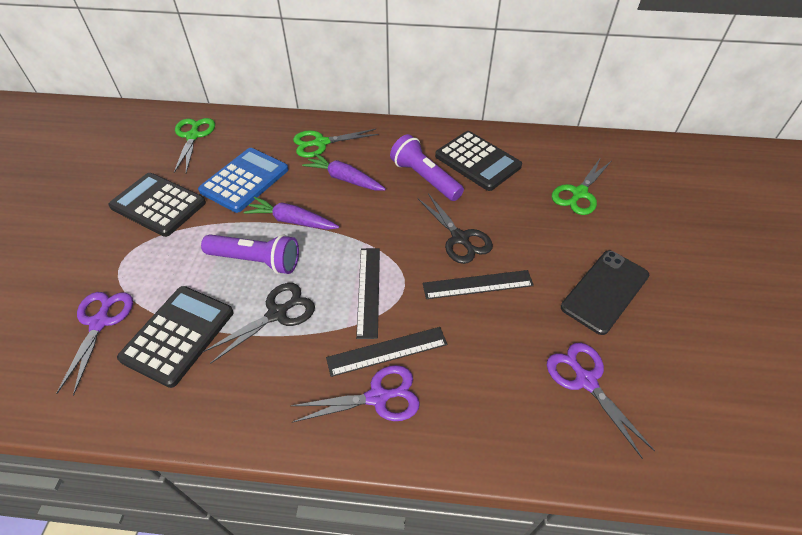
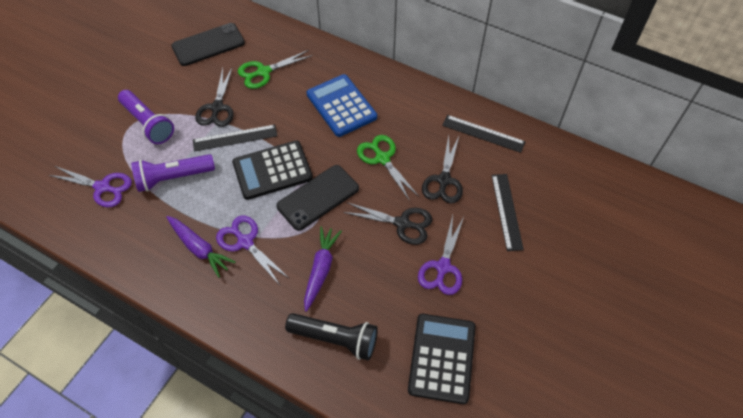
black calculator: [108,173,206,237] [117,286,233,388] [435,131,522,191] = 3 -> [232,140,313,200] [408,314,476,404] = 2
black flashlight: none = 0 -> [285,313,378,360] = 1
black phone: [561,250,649,335] = 1 -> [171,23,245,66] [276,165,359,231] = 2
black scissors: [203,283,315,363] [418,193,493,264] = 2 -> [195,68,234,127] [343,202,432,245] [422,136,463,203] = 3
green scissors: [174,118,215,173] [293,129,379,158] [552,157,611,215] = 3 -> [238,50,313,89] [357,135,419,201] = 2

